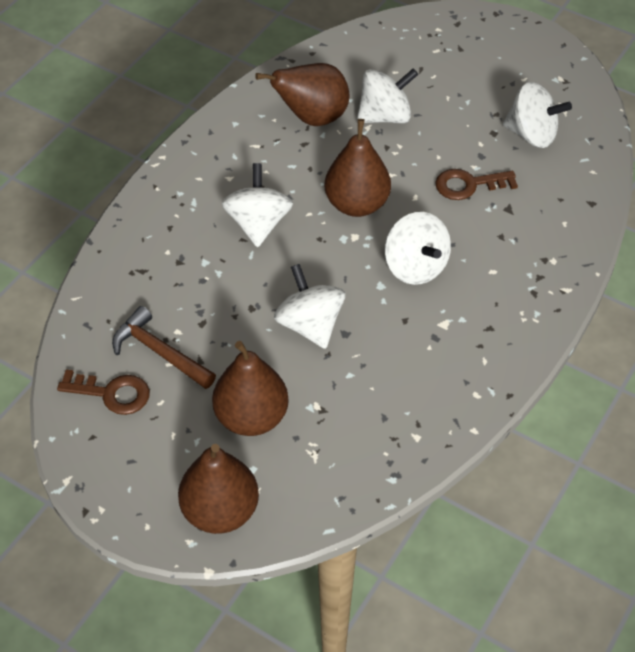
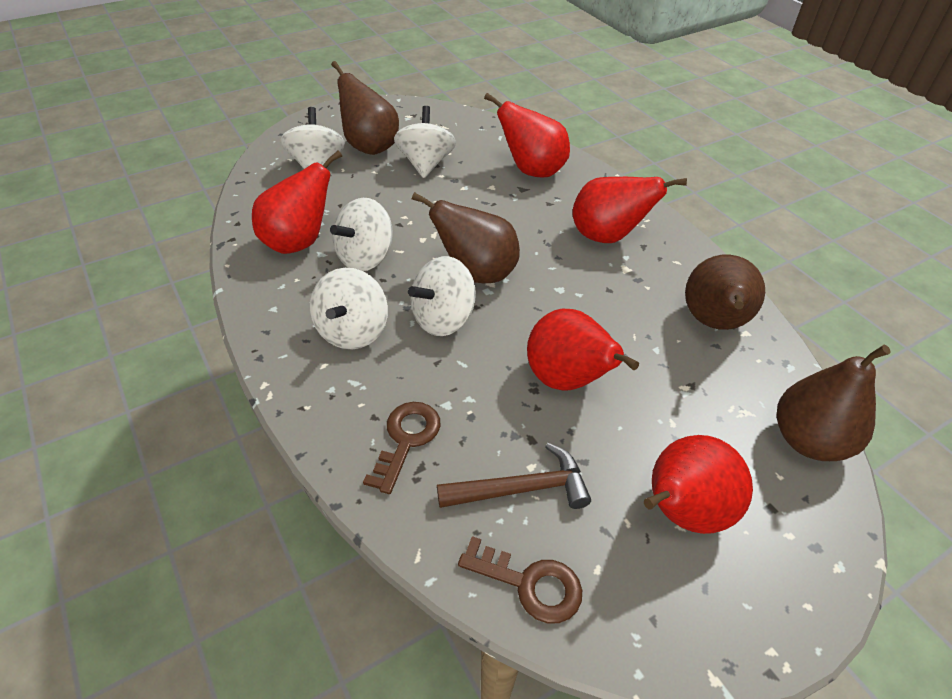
red pear: none = 0 -> [252,150,342,254] [484,93,570,178] [527,309,639,390] [572,177,687,243] [644,435,753,534] = 5

